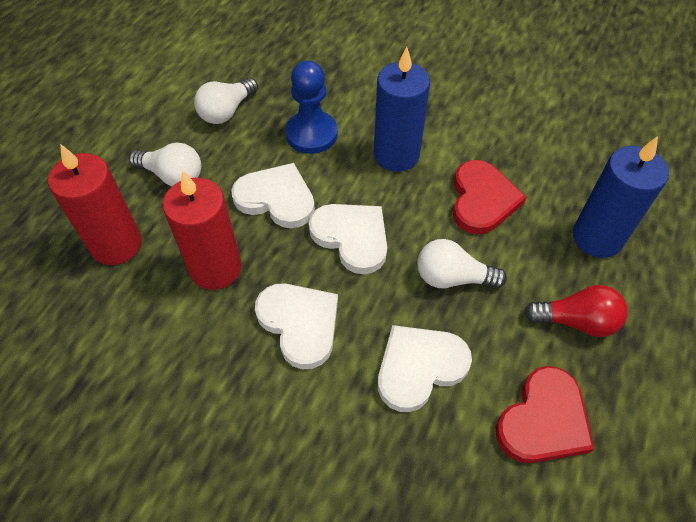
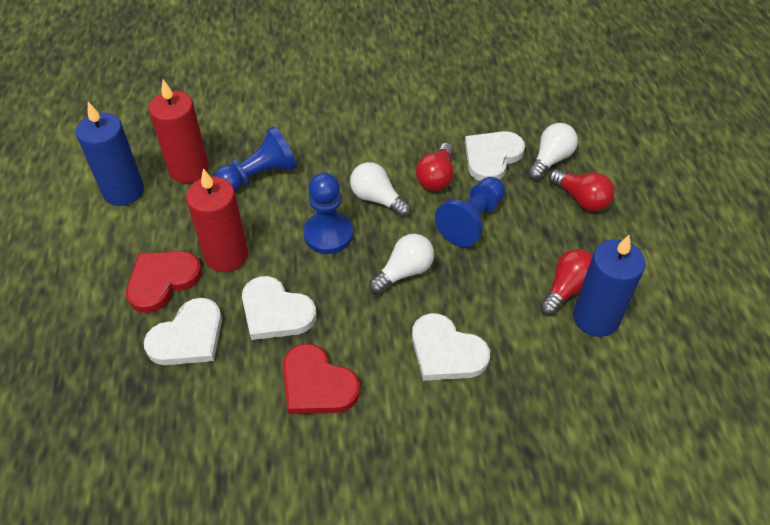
blue pawn: [285,60,338,154] = 1 -> [214,126,297,191] [303,173,353,254] [435,177,505,247] = 3
red light bulb: [524,285,628,337] = 1 -> [416,143,454,191] [540,249,593,315] [549,169,615,212] = 3

